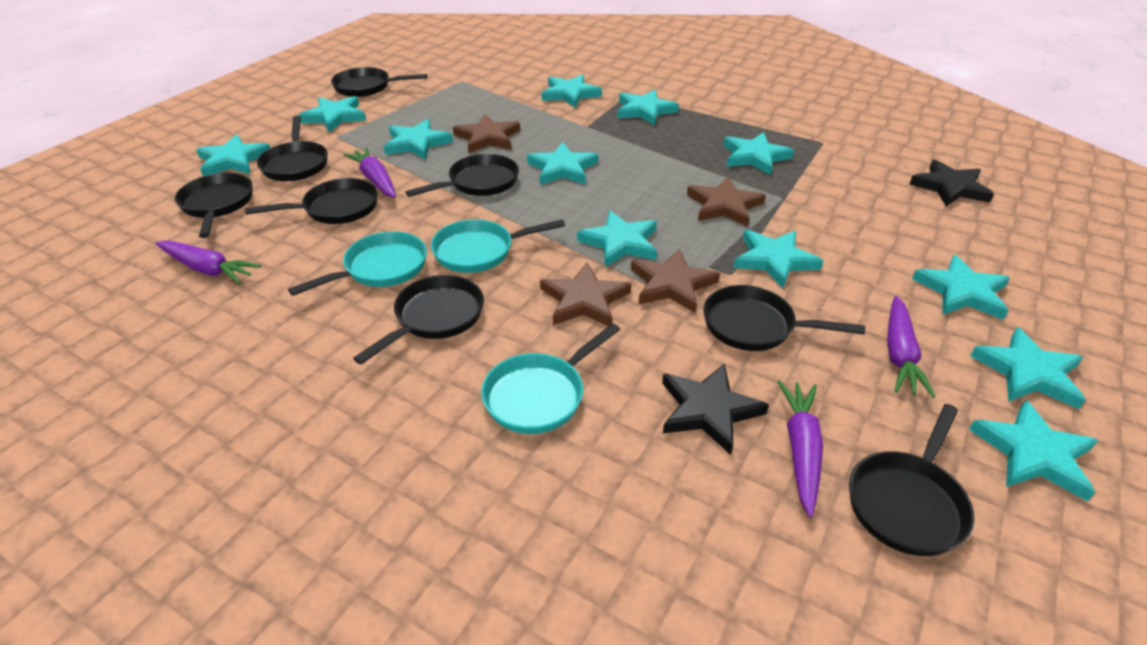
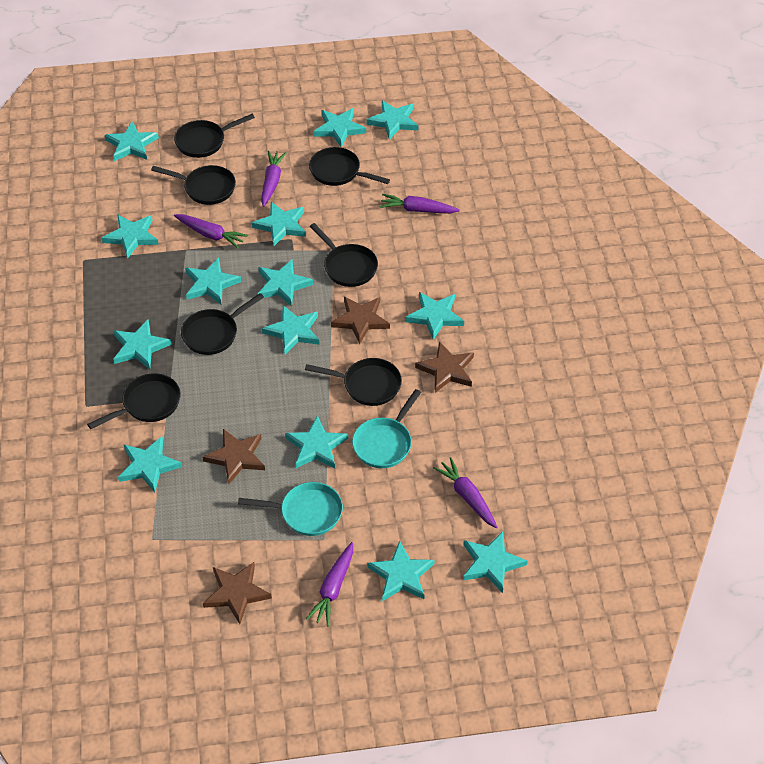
black pan: [175,173,253,238] [245,178,378,224] [257,116,328,181] [331,67,427,97] [353,275,484,365] [406,154,519,197] [703,285,865,351] [849,404,975,556] = 8 -> [87,373,181,429] [151,165,236,205] [174,114,255,158] [181,293,264,355] [305,358,402,406] [309,147,390,186] [310,223,378,287] = 7
black star: [662,363,769,455] [909,159,994,206] = 2 -> none = 0
purple carrot: [156,240,261,284] [343,147,396,198] [778,380,823,517] [887,296,935,398] = 4 -> [174,214,248,248] [261,151,287,207] [306,542,353,626] [379,194,460,213] [433,457,497,528] = 5
turquoise pan: [288,231,427,296] [431,219,565,273] [481,323,620,434] = 3 -> [238,482,343,536] [352,389,421,468] = 2
turquoise star: [196,134,270,176] [298,96,366,133] [384,119,453,160] [527,142,598,185] [541,75,602,108] [577,210,657,267] [617,90,679,125] [723,132,794,175] [734,230,823,288] [912,255,1010,320] [969,400,1098,501] [970,327,1086,409] = 12 -> [102,214,159,259] [105,122,159,161] [113,320,172,369] [118,436,182,492] [185,258,241,305] [252,202,306,246] [257,259,313,307] [262,305,320,355] [285,415,348,469] [313,108,366,148] [367,100,418,140] [367,541,435,601] [405,292,464,340] [463,531,528,593] = 14

